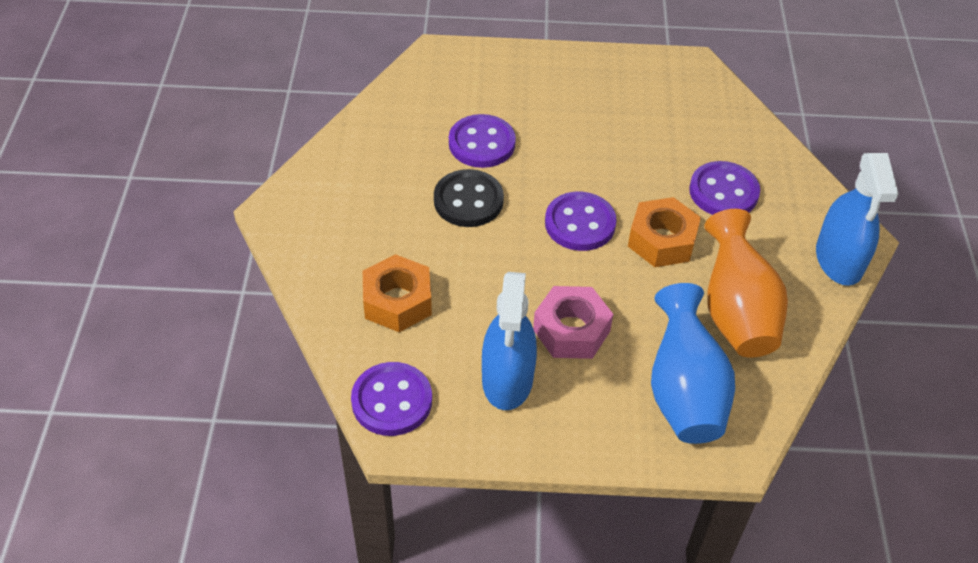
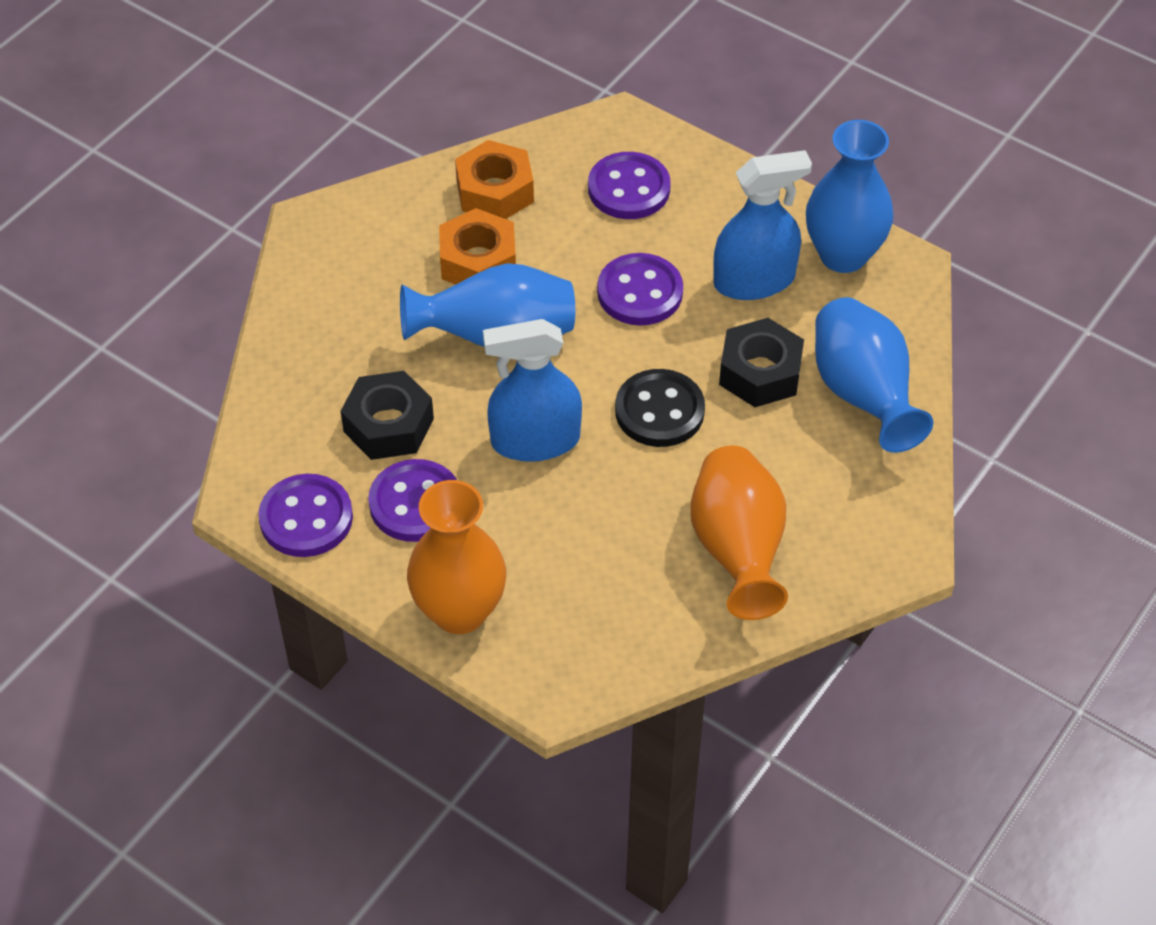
black nut: none = 0 -> [341,371,434,460] [719,318,804,407] = 2
blue vase: [651,283,735,444] = 1 -> [400,263,575,347] [806,120,894,273] [815,297,933,453] = 3
orange vase: [704,209,788,358] = 1 -> [407,480,506,634] [691,445,788,620] = 2
pink nut: [533,286,613,359] = 1 -> none = 0

